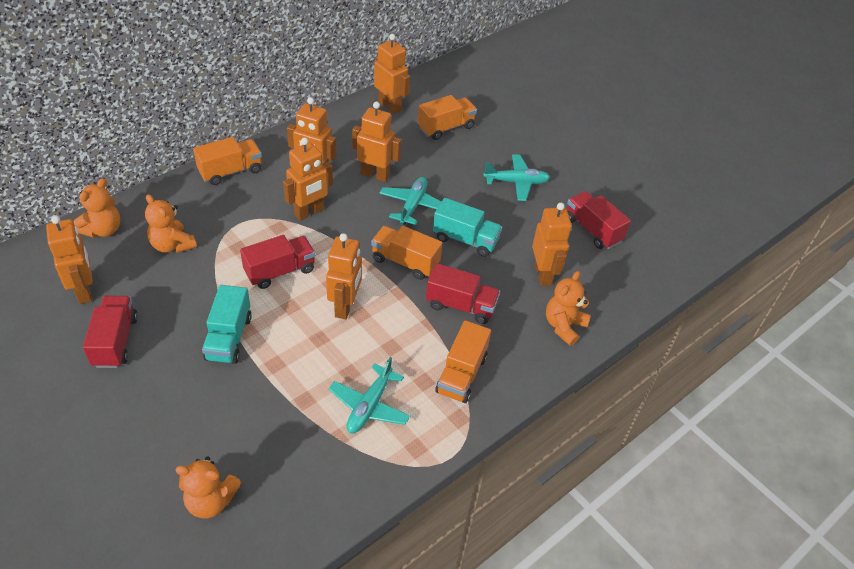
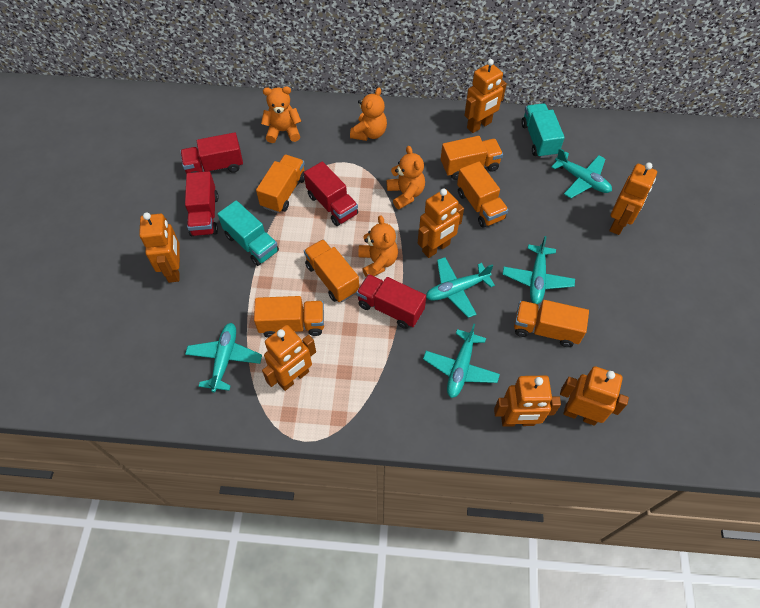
orange truck: [193,137,262,185] [371,226,442,280] [418,95,477,140] [435,320,491,403] = 4 -> [254,296,324,338] [256,155,305,213] [304,239,359,302] [441,136,503,180] [457,161,508,228] [514,300,589,347] = 6
turquoise plane: [329,357,410,434] [379,177,441,225] [483,154,550,201] = 3 -> [185,323,262,392] [423,324,500,398] [426,257,495,318] [503,236,575,304] [551,148,612,198] = 5

